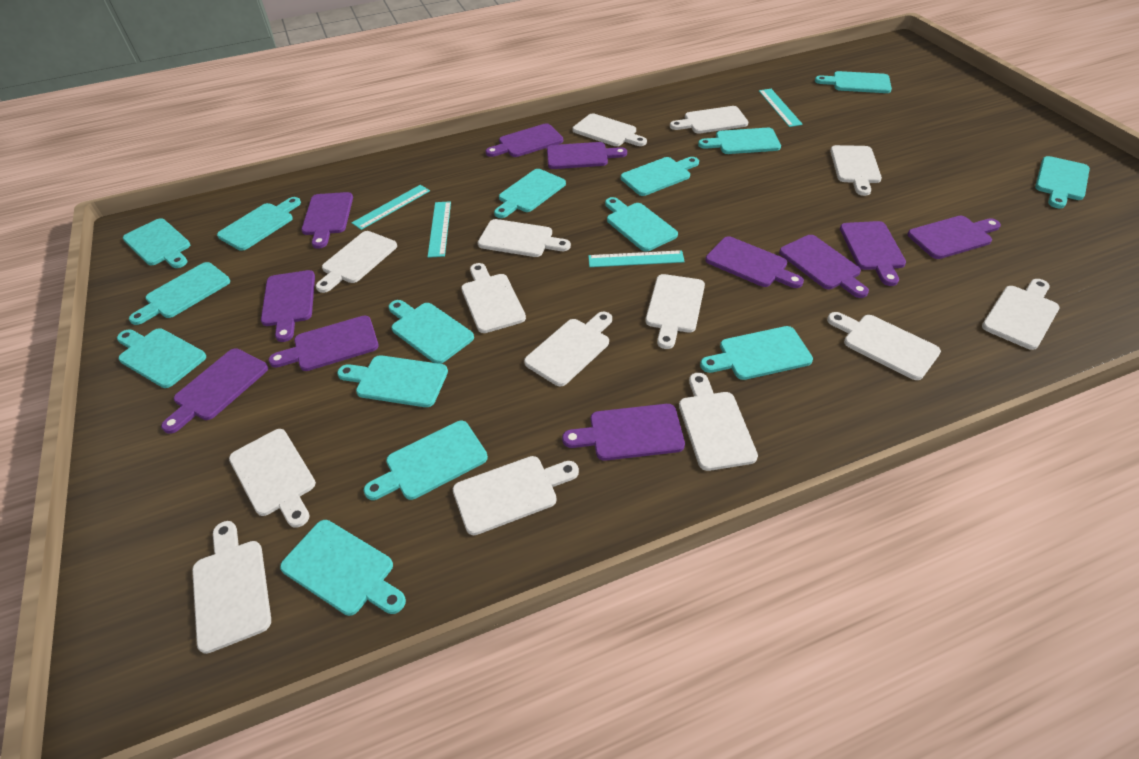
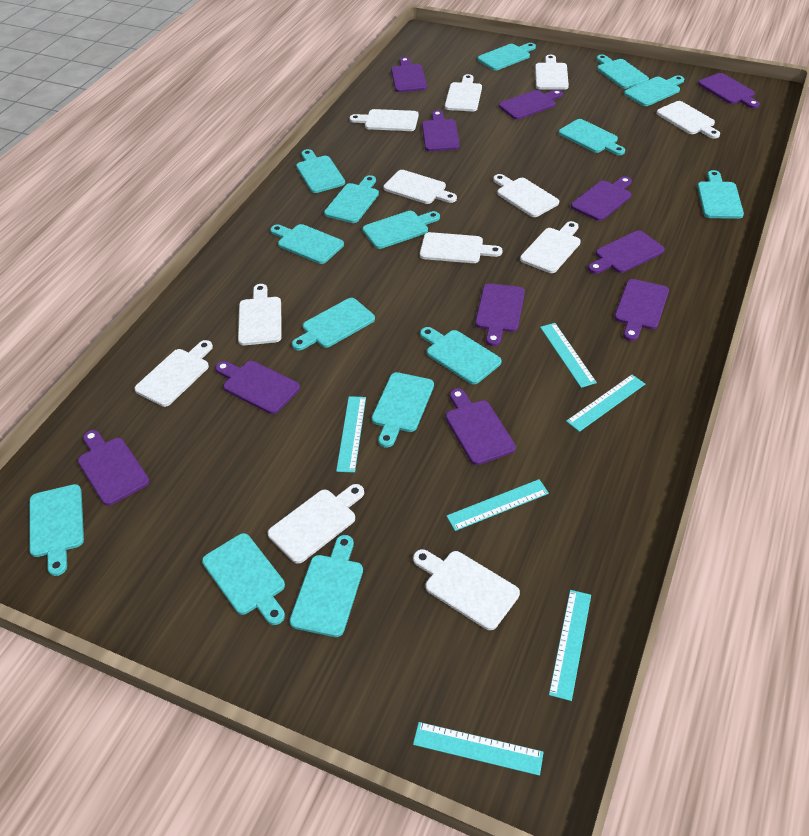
turquoise ruler: [352,185,430,230] [428,201,451,258] [588,250,685,267] [759,89,803,127] = 4 -> [336,396,366,473] [413,722,544,776] [446,479,549,531] [540,323,597,388] [549,590,591,701] [566,375,645,432] = 6
white cutting board: [192,521,271,654] [229,429,316,528] [316,231,397,293] [453,456,579,535] [461,263,526,333] [478,219,571,257] [524,312,612,386] [573,114,647,146] [645,274,705,349] [670,106,748,134] [679,373,758,471] [827,312,941,380] [830,145,882,196] [982,279,1060,350] = 14 -> [134,340,213,407] [238,284,282,345] [268,484,364,564] [349,109,419,131] [383,170,457,204] [413,549,520,630] [420,232,502,263] [445,74,482,111] [493,174,559,217] [520,221,581,273] [535,55,569,90] [656,101,720,139] = 12

